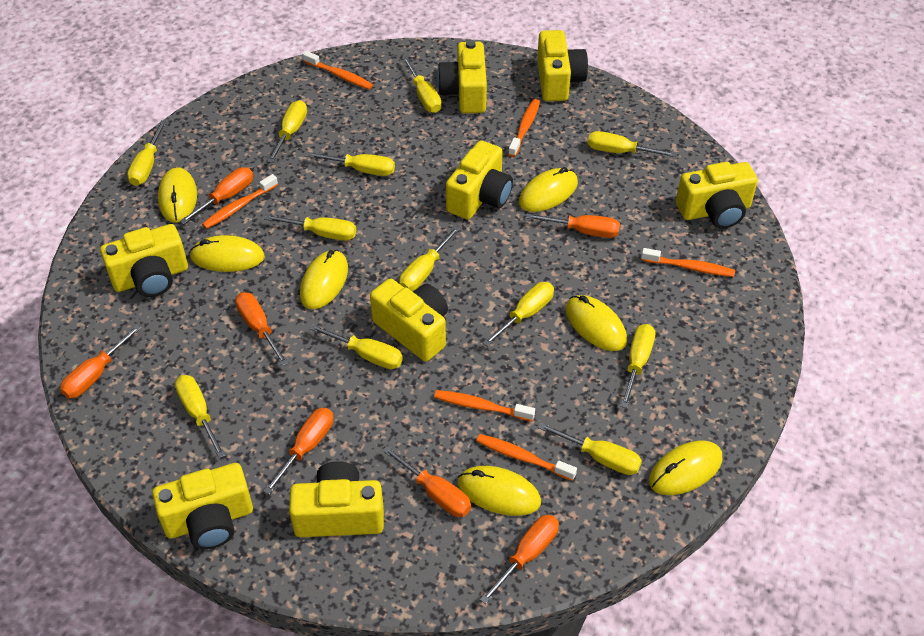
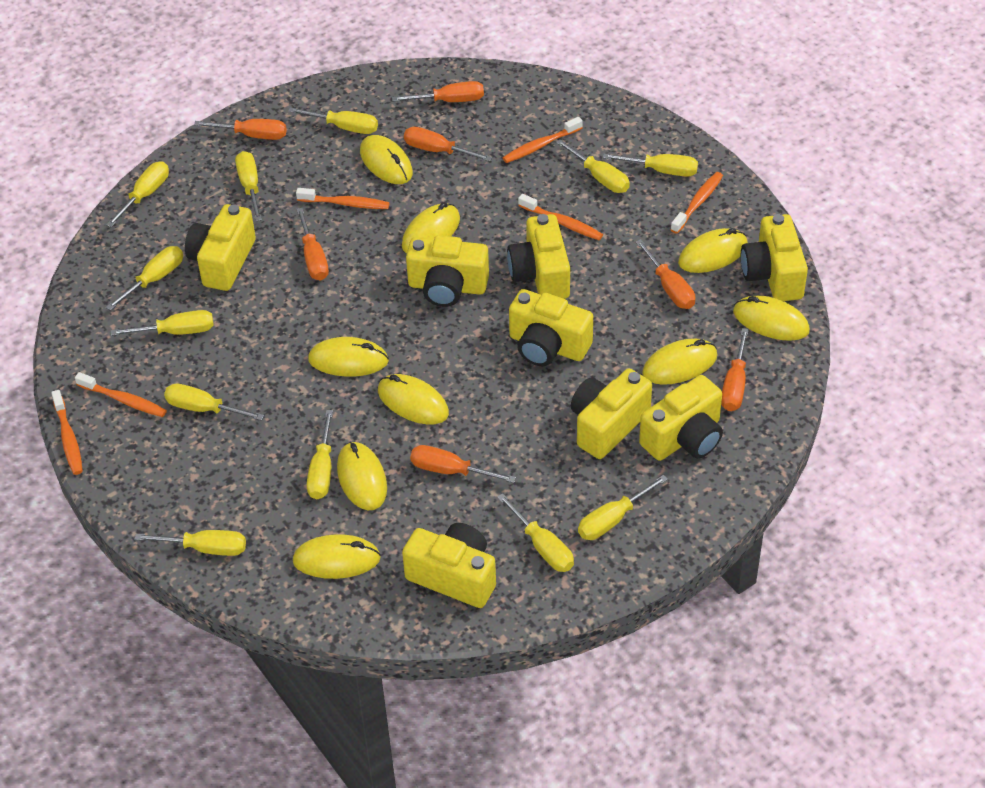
yellow mouse: [158,167,197,223] [189,235,265,272] [300,250,348,309] [458,466,541,516] [519,167,578,212] [566,295,627,351] [649,440,722,495] = 7 -> [293,534,381,579] [308,337,389,377] [337,442,387,510] [360,135,413,184] [378,374,449,425] [402,202,460,254] [642,339,718,385] [678,228,748,273] [733,296,810,341] = 9

